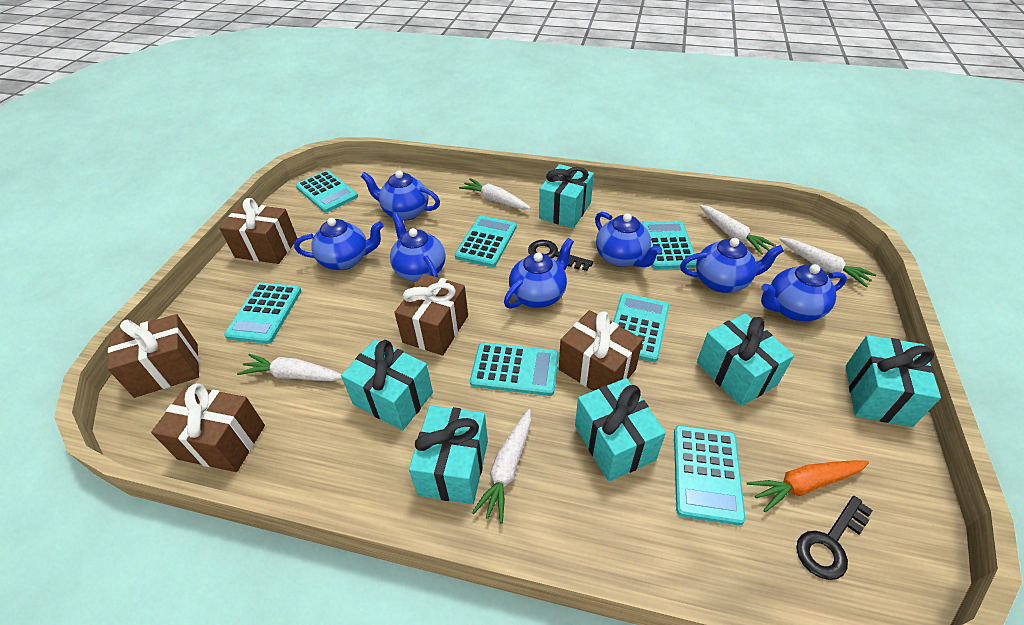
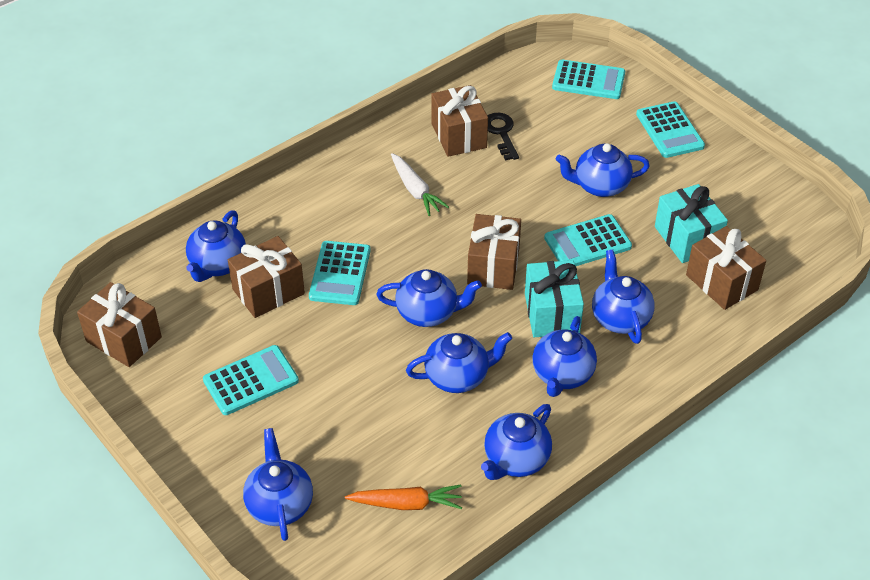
black key: [528,240,593,271] [796,496,873,580] = 2 -> [488,113,519,161] = 1
blue teapot: [294,218,384,270] [361,170,440,221] [390,213,445,282] [504,238,574,309] [595,212,662,267] [680,238,784,293] [761,264,847,321] = 7 -> [186,210,246,282] [243,428,313,541] [376,269,482,327] [406,332,512,393] [481,404,552,480] [532,316,597,397] [556,143,650,197] [592,250,654,344] = 8
turquoise calculator: [224,282,301,344] [296,170,358,213] [455,216,517,267] [470,342,559,396] [613,293,669,362] [642,221,697,269] [674,425,746,525] = 7 -> [203,345,299,415] [309,241,370,305] [544,214,632,266] [552,60,625,99] [636,101,705,158] = 5
turquoise gift: [341,339,433,431] [409,405,488,504] [539,164,594,228] [575,378,666,481] [697,313,794,406] [846,335,941,427] = 6 -> [525,260,584,337] [655,184,728,263] = 2
white carrot: [237,354,342,381] [459,178,531,209] [472,409,531,523] [700,205,776,255] [780,238,876,287] = 5 -> [391,153,449,216] = 1

